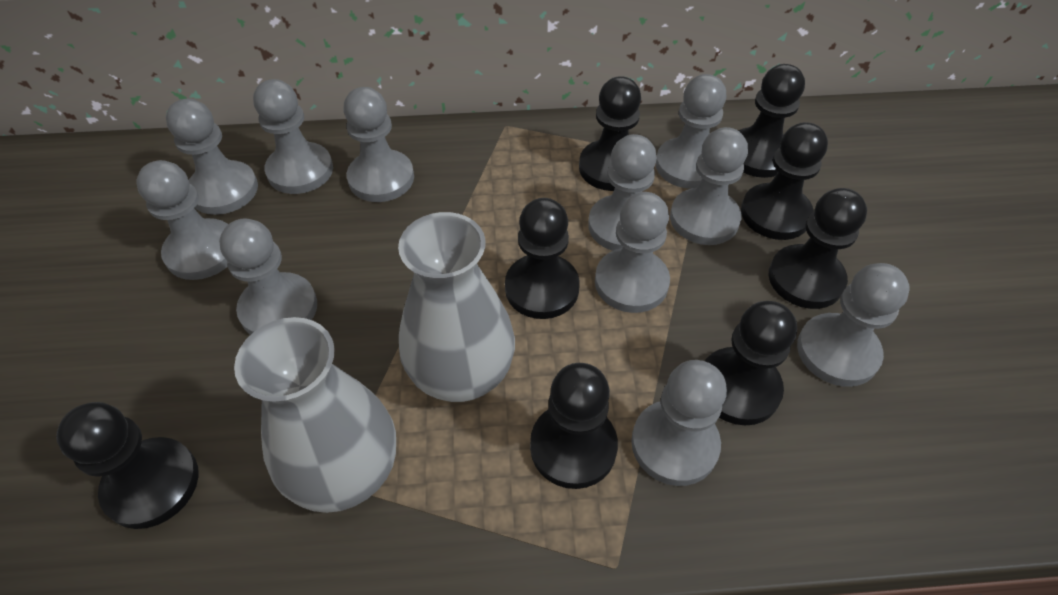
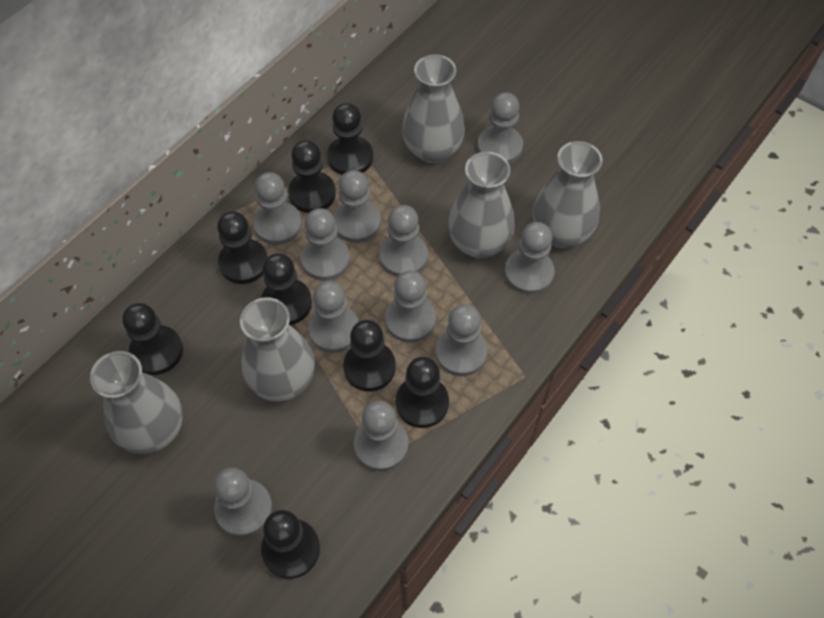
grey vase: [234,317,396,513] [398,212,515,402] = 2 -> [90,351,183,454] [240,297,315,401] [402,54,465,163] [448,152,515,258] [532,141,603,248] = 5

